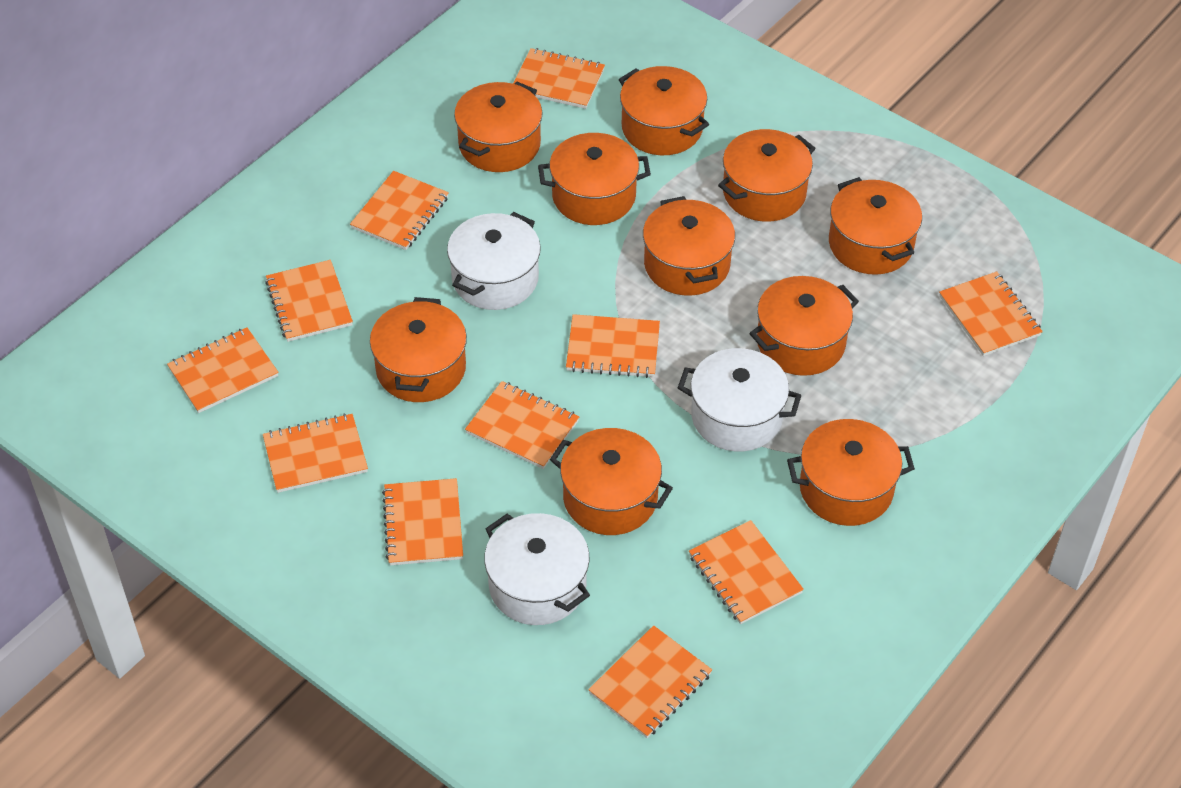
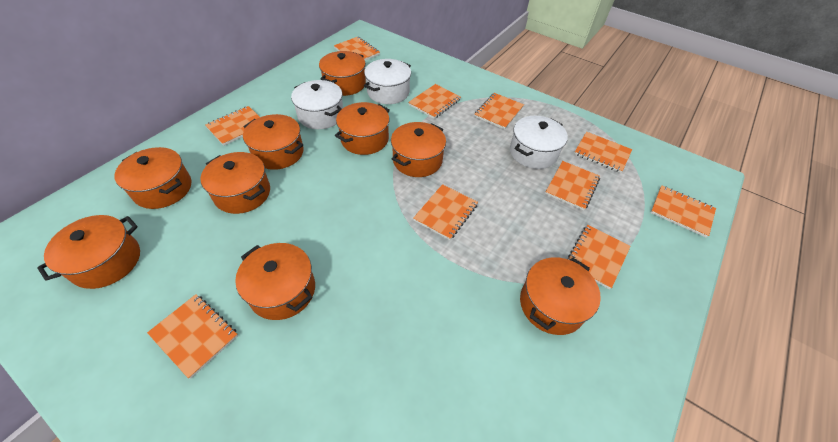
orange notebook: [167,327,279,413] [263,413,368,493] [265,260,353,342] [350,171,449,250] [382,478,463,565] [465,381,579,469] [513,48,605,109] [566,314,660,378] [588,625,712,738] [689,520,804,624] [939,271,1043,356] = 11 -> [147,294,238,379] [205,106,260,146] [334,37,380,60] [408,84,461,119] [413,184,478,240] [474,93,524,129] [545,161,600,211] [567,225,631,289] [574,132,632,173] [650,185,716,238] = 10
orange pot: [370,297,467,402] [454,82,543,172] [538,133,651,225] [550,428,673,535] [619,66,709,155] [643,196,735,296] [718,129,816,221] [749,276,859,376] [787,419,915,526] [829,177,922,275] = 10 -> [37,215,140,289] [114,147,191,209] [200,152,270,214] [235,243,315,320] [243,114,304,170] [319,51,366,96] [335,102,390,155] [391,122,446,177] [520,257,601,335] = 9

